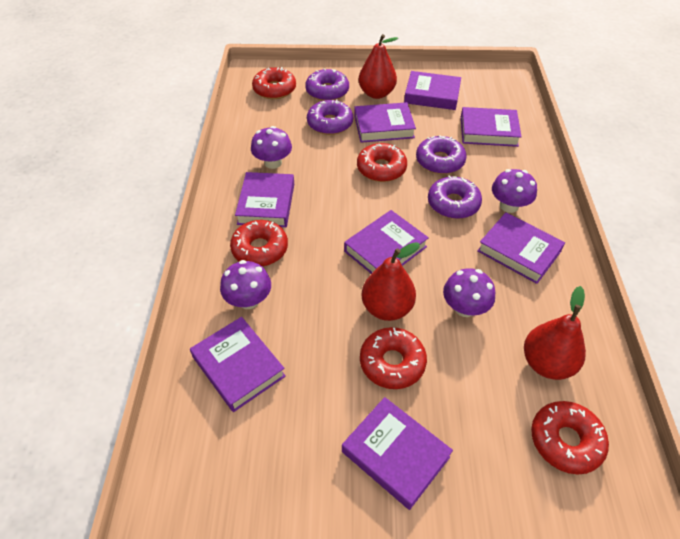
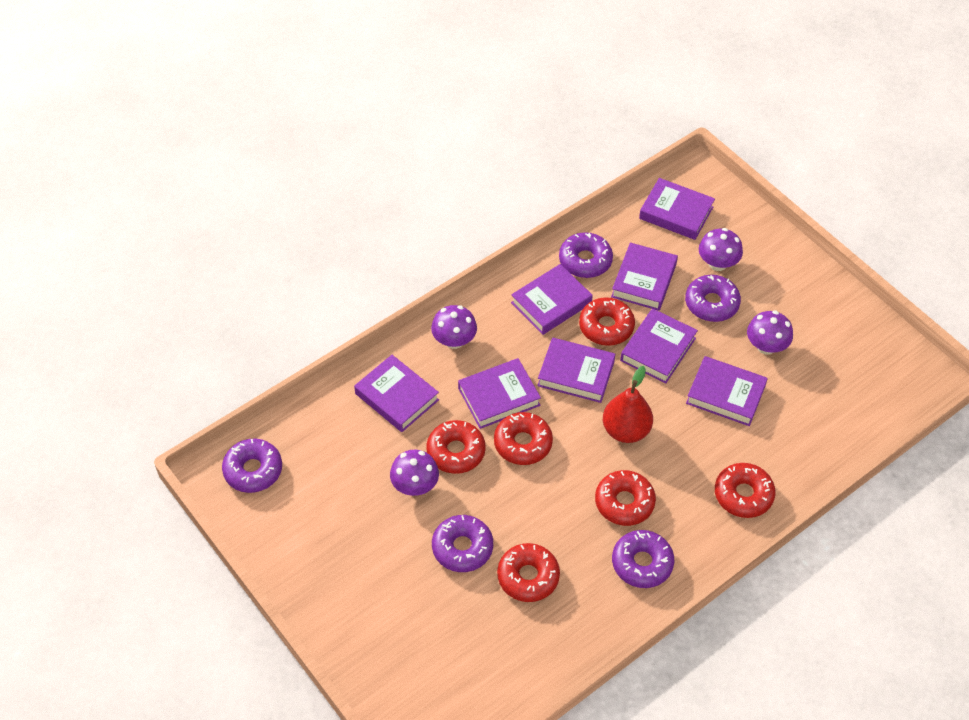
purple donut: [305,68,349,101] [307,99,353,135] [416,135,467,174] [428,176,482,219] = 4 -> [222,439,282,493] [432,515,493,572] [559,232,613,278] [612,530,674,588] [685,275,741,322] = 5
red donut: [230,220,288,267] [252,67,296,99] [357,143,407,182] [360,327,427,389] [531,401,609,475] = 5 -> [426,420,486,474] [494,412,553,465] [497,543,560,602] [579,297,635,346] [595,470,656,526] [715,463,776,518] = 6
red pear: [359,34,398,99] [362,242,420,321] [524,286,586,380] = 3 -> [603,366,653,443] = 1

